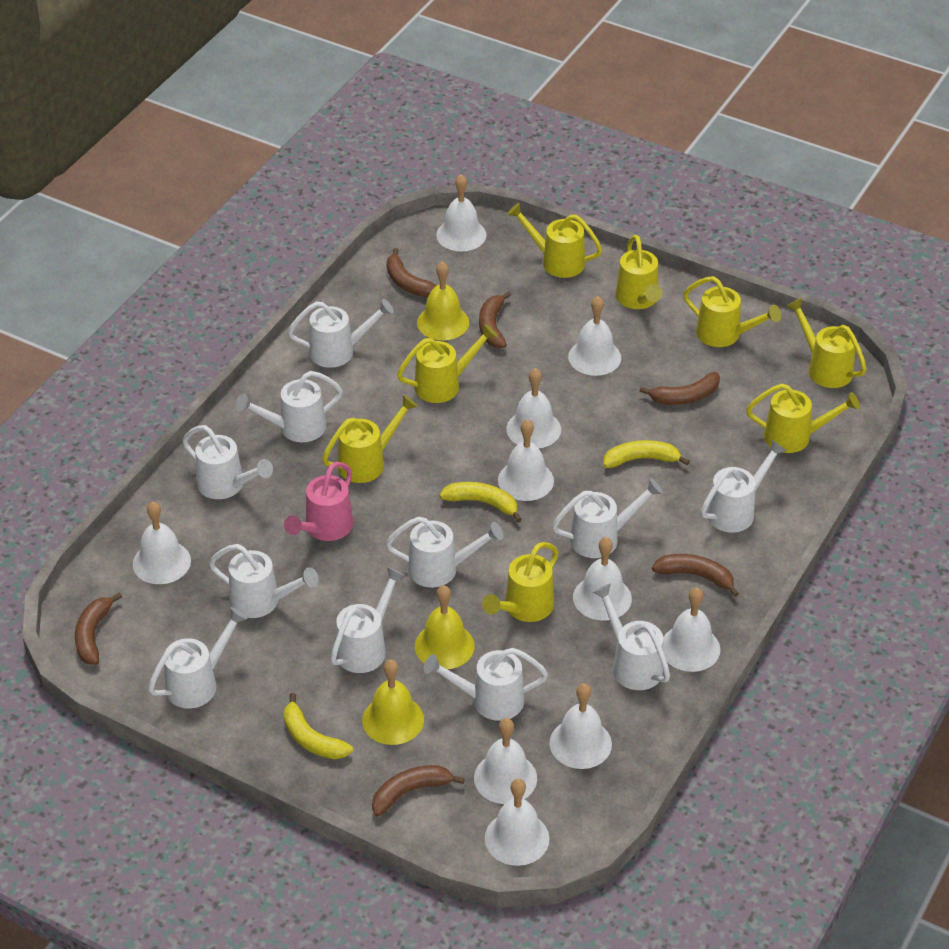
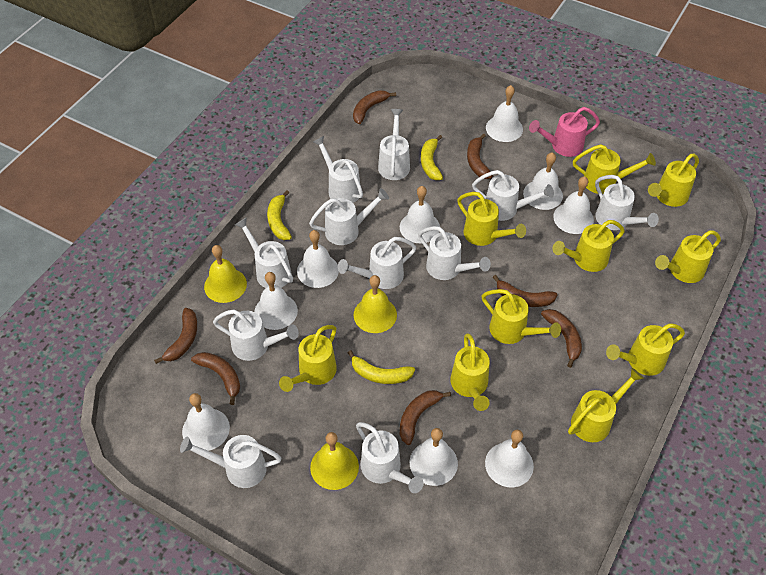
brown banana: [75,592,122,665] [372,765,465,817] [386,248,437,297] [479,291,511,348] [639,372,720,405] [652,554,739,597] = 6 -> [154,308,197,364] [191,352,240,405] [353,90,396,124] [400,390,451,445] [467,133,493,179] [493,275,557,307] [541,309,582,368] = 7
white bell: [133,501,191,584] [436,174,487,252] [474,718,537,804] [485,779,549,866] [498,419,554,501] [506,368,561,448] [549,683,612,769] [568,296,621,376] [573,537,632,621] [663,588,720,672] = 10 -> [182,393,230,451] [254,272,298,330] [297,230,339,288] [400,186,440,243] [410,428,458,486] [485,430,534,487] [486,85,523,142] [523,152,563,210] [553,176,594,234] = 9
yellow watering can: [322,395,418,483] [397,324,497,403] [482,542,559,622] [507,203,602,278] [615,235,663,309] [683,276,781,347] [746,384,860,453] [786,298,867,388] = 8 -> [279,325,337,392] [450,333,490,411] [457,192,526,246] [482,289,561,344] [552,220,625,272] [568,368,644,442] [573,144,656,194] [606,324,685,376] [648,154,699,207] [655,231,721,283] = 10

